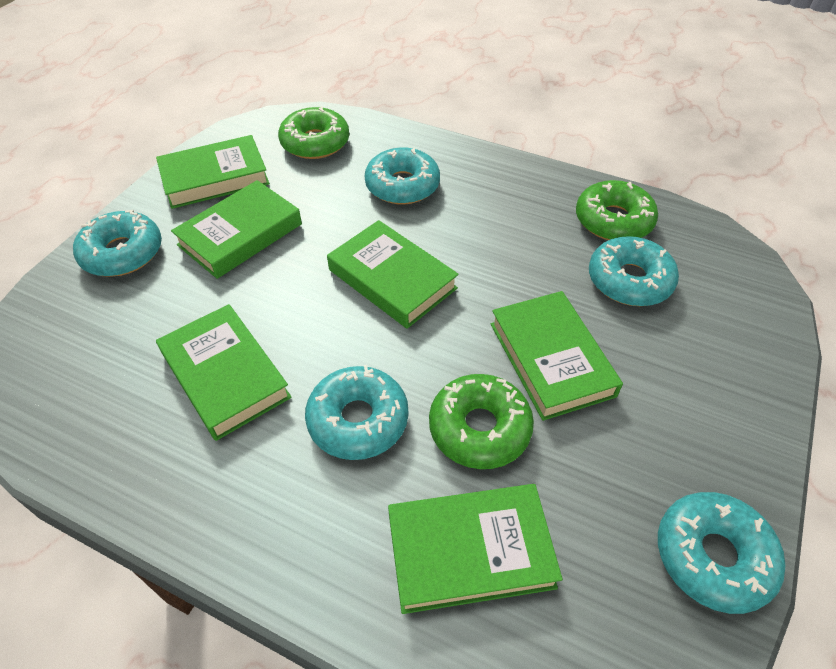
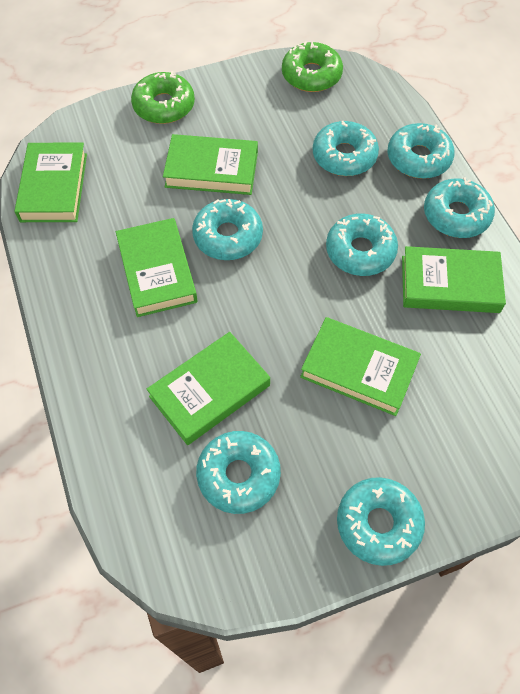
green donut: [278,106,349,159] [429,374,534,469] [576,180,658,240] = 3 -> [131,71,195,124] [282,41,343,92] = 2
turquoise donut: [73,210,162,277] [305,365,408,460] [365,147,440,205] [589,236,679,306] [658,492,785,614] = 5 -> [192,199,263,260] [196,431,281,514] [313,121,379,176] [326,213,398,276] [337,477,425,566] [387,123,455,179] [424,177,495,238] = 7

